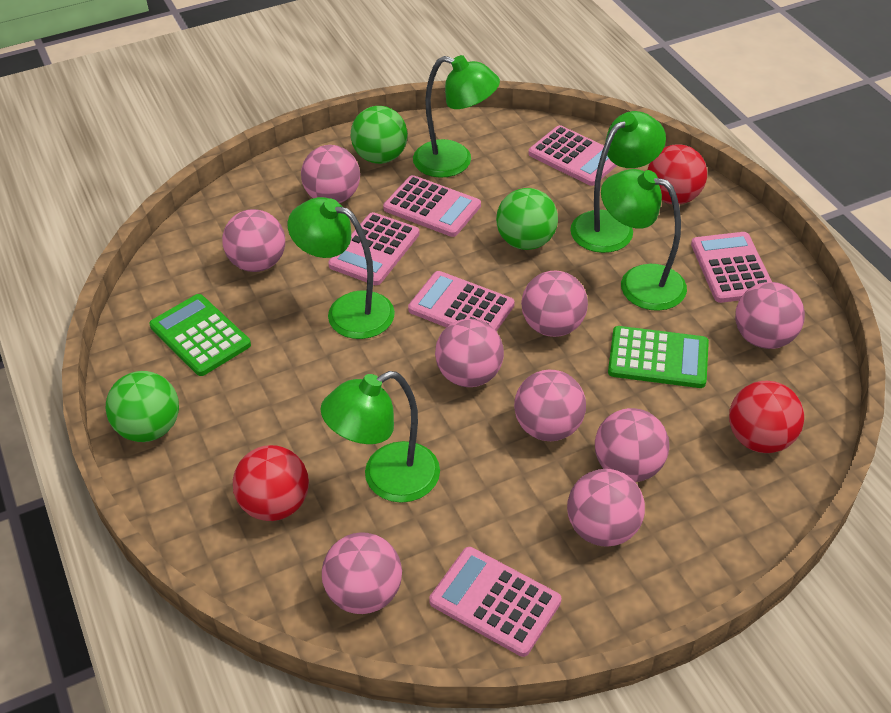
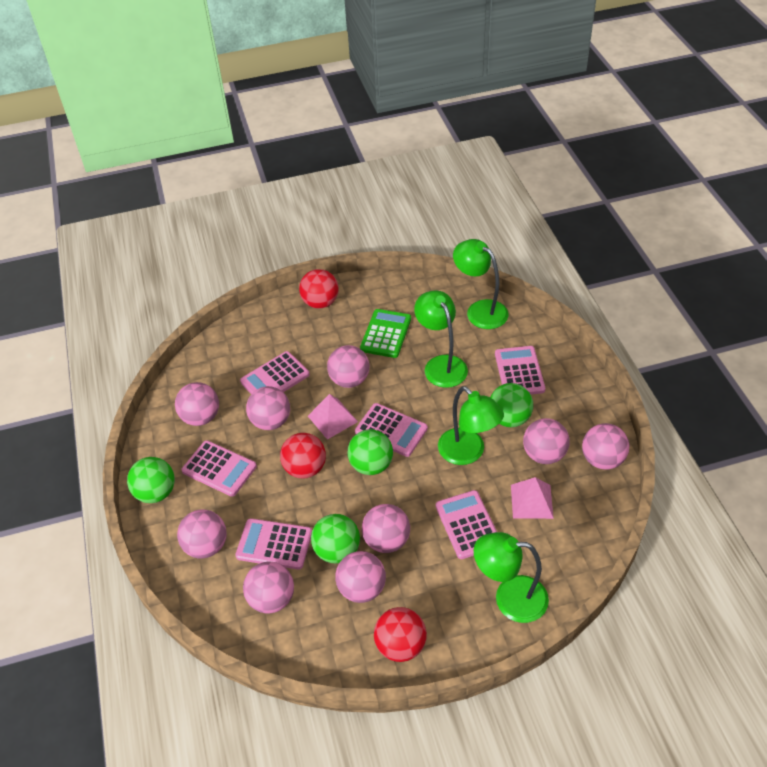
green ball: [106,371,179,442] [351,106,408,164] [496,188,558,250] = 3 -> [127,457,175,503] [311,514,360,563] [347,429,393,475] [490,383,533,427] = 4
green calculator: [149,294,251,376] [608,326,709,388] = 2 -> [360,309,411,358] = 1
green lamp: [288,197,395,339] [320,371,440,503] [413,55,500,178] [570,111,666,253] [601,169,687,311] = 5 -> [414,291,468,388] [438,386,504,465] [453,239,508,329] [474,532,549,623] = 4
pink pyramid: none = 0 -> [308,394,358,440] [511,477,554,519] = 2

